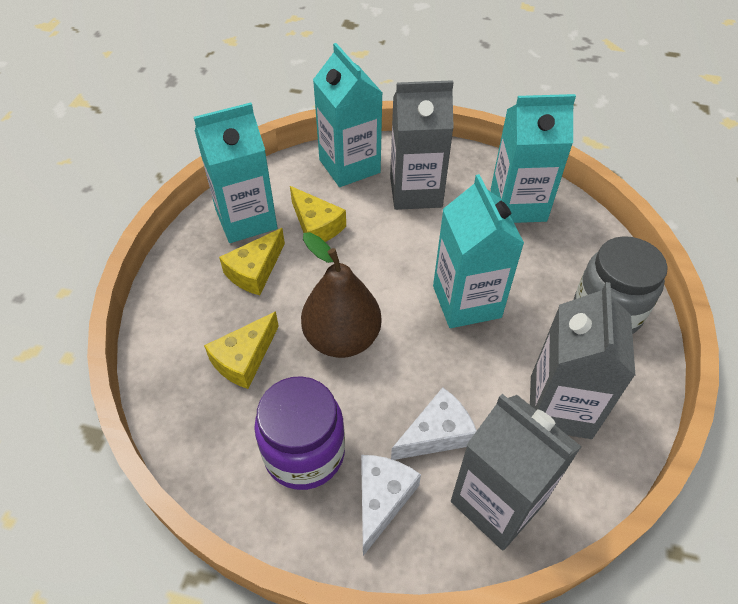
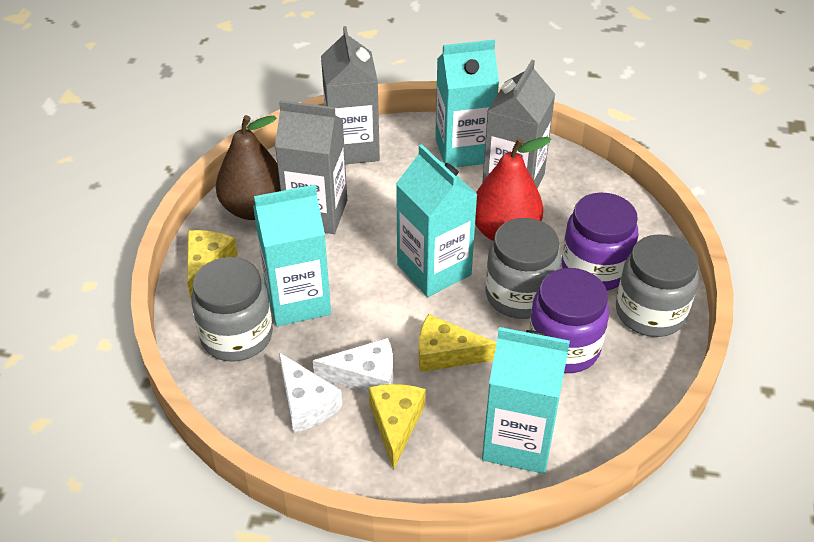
grey jar: [573,236,668,334] = 1 -> [191,257,273,362] [486,218,561,319] [616,234,699,337] = 3
purple jar: [254,376,345,490] = 1 -> [529,268,609,373] [561,192,638,291] = 2
red pear: none = 0 -> [475,137,551,241] = 1

